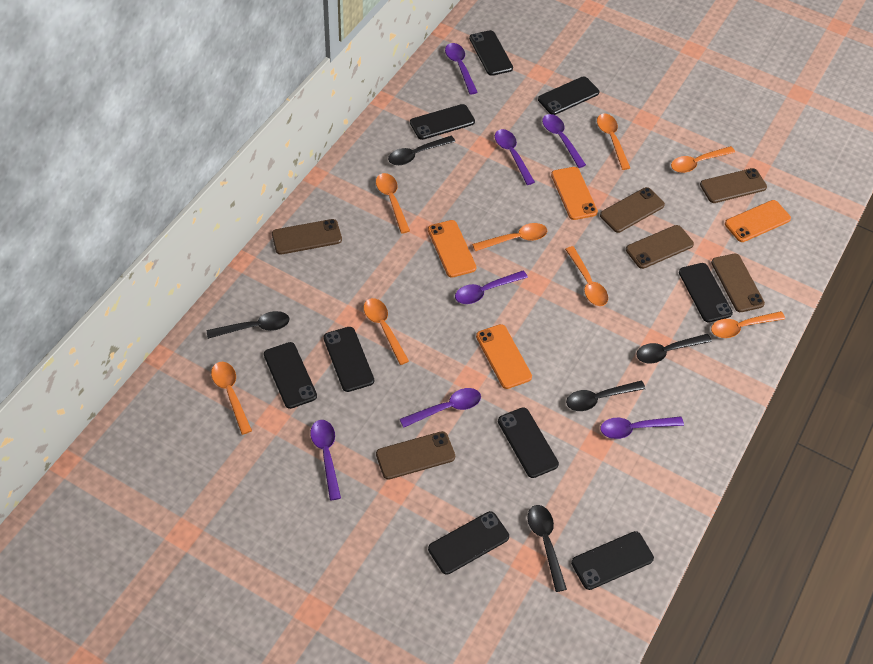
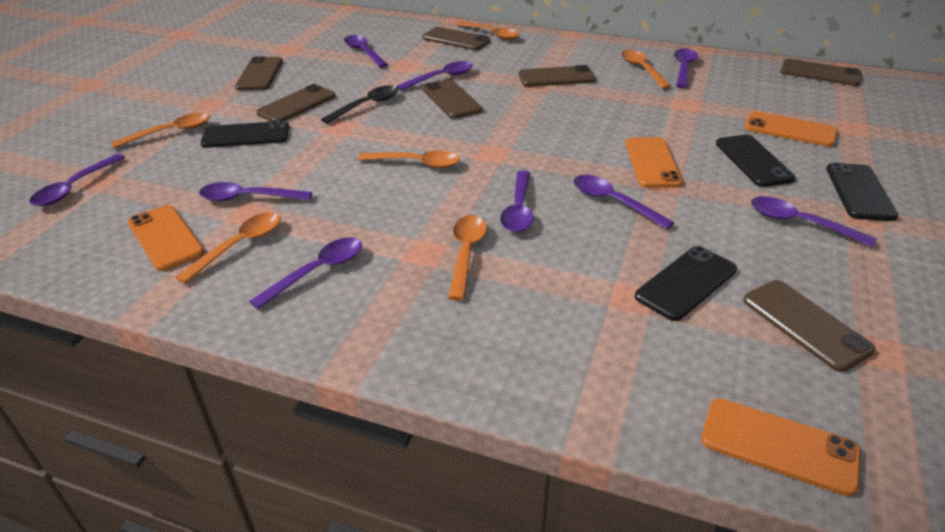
black phone: [264,342,317,409] [323,327,374,392] [410,104,475,140] [428,511,509,575] [469,30,513,76] [498,407,559,478] [538,76,599,115] [571,531,654,590] [679,263,733,322] = 9 -> [200,121,289,148] [635,246,737,321] [716,135,796,187] [826,162,898,221] = 4
black spoon: [207,311,289,339] [388,136,455,165] [527,505,567,592] [566,381,646,411] [636,334,712,363] = 5 -> [321,85,398,124] = 1
brown phone: [272,219,342,255] [376,431,455,480] [600,187,665,233] [626,225,694,269] [700,168,767,203] [711,254,765,312] = 6 -> [235,56,283,90] [256,84,335,122] [422,79,482,119] [423,27,490,50] [519,65,596,87] [743,280,875,372] [780,59,862,86] = 7
orange spoon: [211,362,252,435] [363,298,409,365] [376,173,410,234] [472,223,547,251] [565,246,608,306] [597,114,630,170] [671,146,735,173] [711,311,785,338] = 8 -> [111,113,210,148] [175,212,281,284] [358,151,460,168] [448,215,487,301] [456,21,520,40] [621,50,671,89] = 6
purple spoon: [310,420,341,500] [400,388,481,428] [445,43,478,95] [455,270,528,304] [495,129,535,185] [542,114,586,168] [600,416,684,439] = 7 -> [29,154,125,206] [199,182,312,201] [249,237,362,309] [344,35,388,68] [397,61,473,91] [500,171,533,232] [574,175,674,230] [674,48,698,88] [751,196,877,247] = 9

